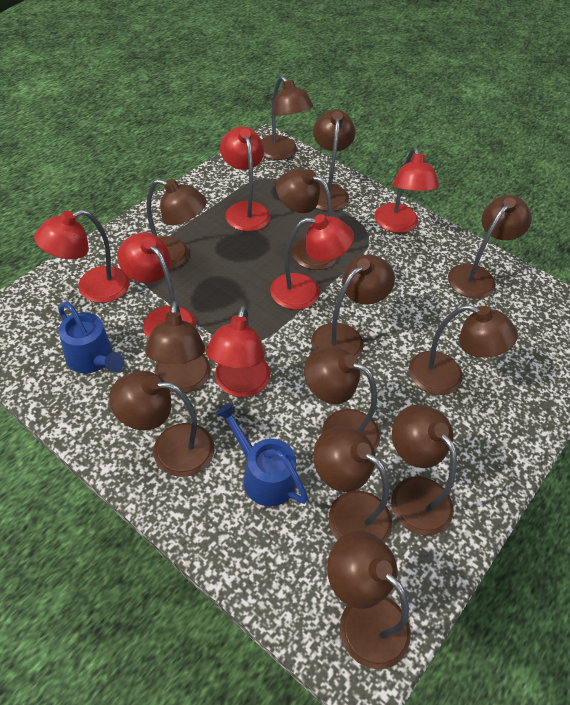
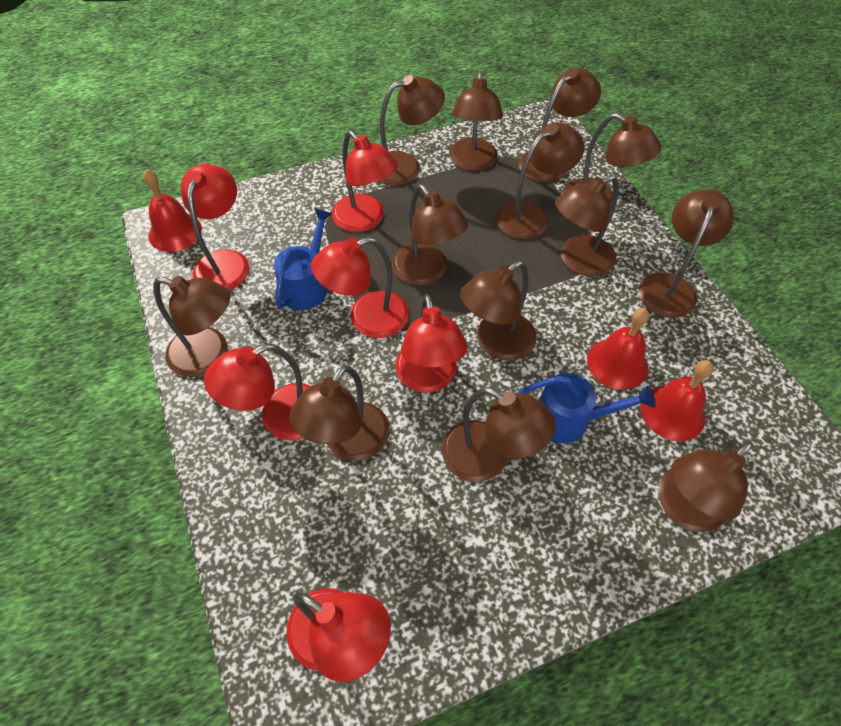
red bell: none = 0 -> [143,169,202,252] [587,308,649,390] [641,360,714,441] = 3

